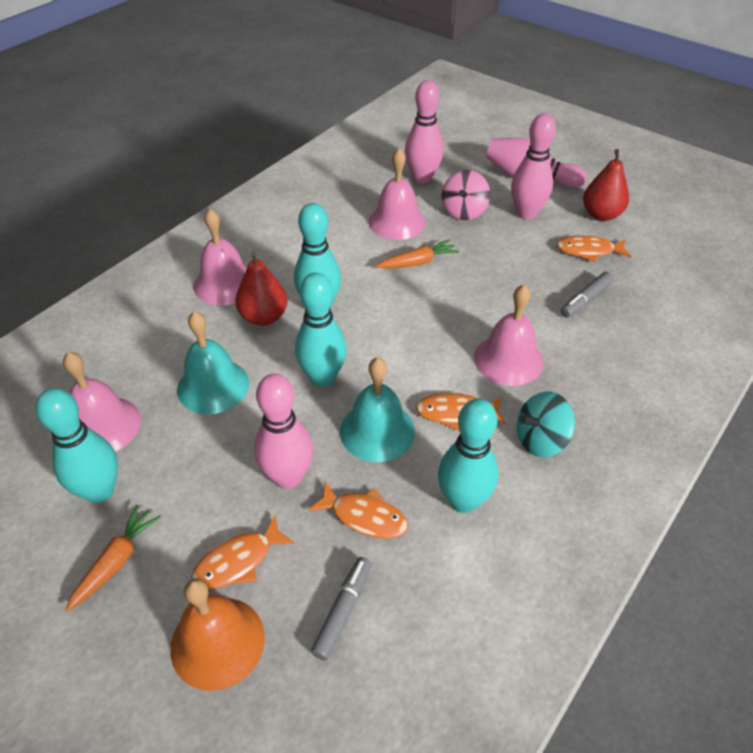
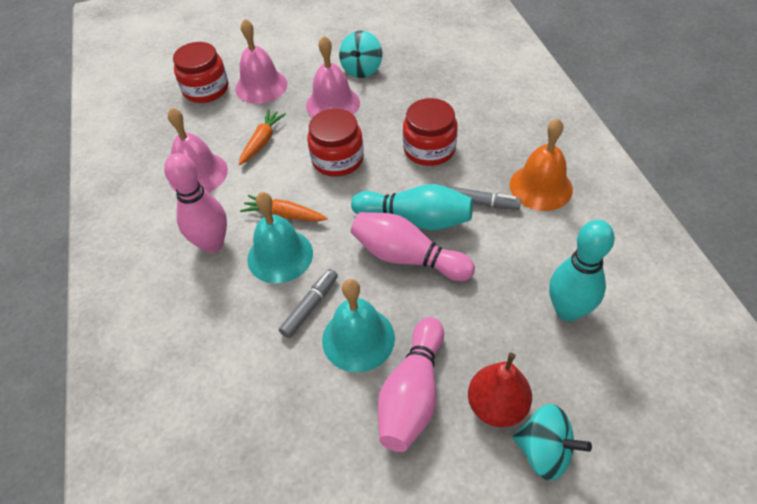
orange fish: [191,516,295,589] [308,481,408,539] [416,393,506,431] [557,235,631,262] = 4 -> none = 0
pink bell: [63,352,141,452] [194,209,247,305] [368,148,426,240] [474,285,543,386] = 4 -> [168,107,228,193] [235,19,287,104] [306,36,360,118] = 3
pink bowling pin: [254,374,313,489] [405,80,443,184] [486,138,587,188] [511,113,556,220] = 4 -> [164,153,227,253] [351,212,475,281] [378,317,444,452] = 3
pink spinning top: [442,170,490,220] = 1 -> none = 0
red jar: none = 0 -> [173,42,228,103] [307,109,364,177] [403,98,458,166] = 3
red pear: [235,251,287,326] [583,149,629,221] = 2 -> [468,353,532,427] = 1
turquoise bowling pin: [36,388,118,503] [294,203,341,308] [295,273,347,387] [438,398,498,513] = 4 -> [351,184,473,231] [549,220,615,321] = 2
turquoise spinning top: [517,392,575,458] = 1 -> [339,31,382,78] [513,404,592,481] = 2

